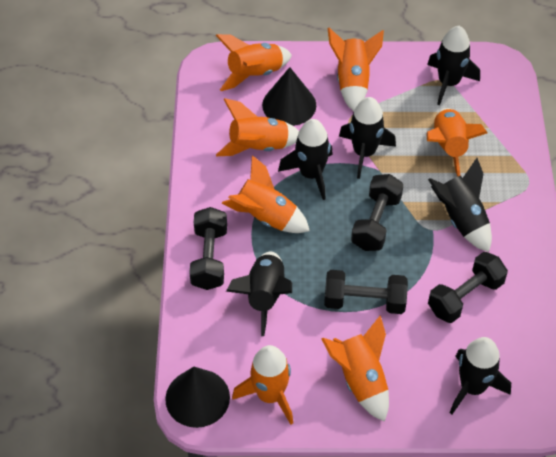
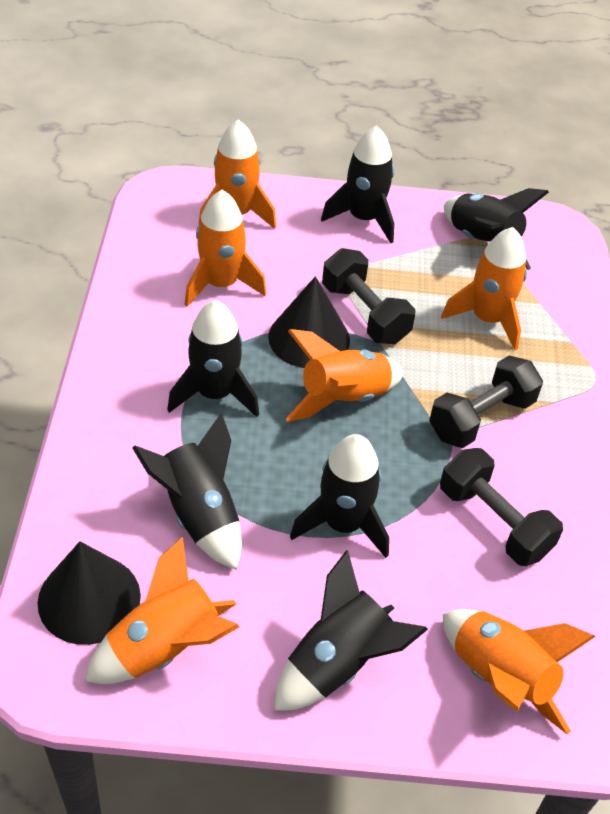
black dumbbell: [189,207,227,290] [324,270,408,314] [351,174,404,251] [428,252,508,323] = 4 -> [322,248,415,344] [429,356,543,448] [440,448,563,566] = 3
orange rocket: [216,34,292,91] [216,98,299,156] [222,155,310,233] [232,345,293,425] [321,315,389,422] [328,28,384,112] [427,108,488,177] = 7 -> [85,536,239,684] [185,190,266,307] [198,120,276,229] [286,329,404,422] [441,227,527,350] [443,609,596,735] = 6

